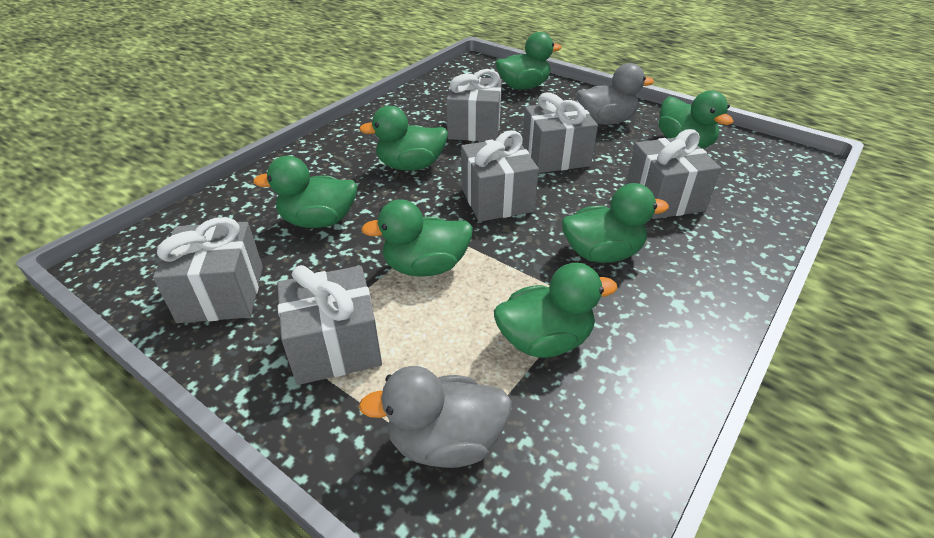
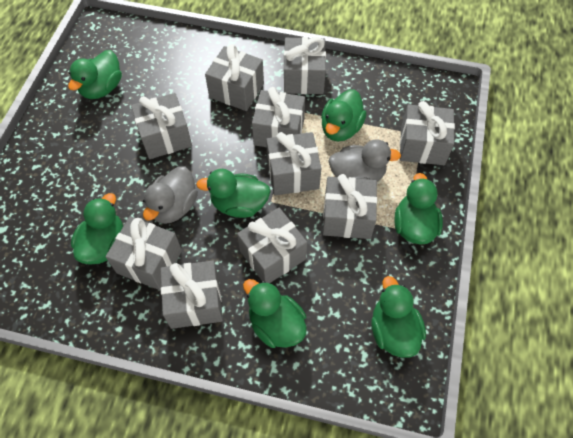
grey gift: [153,217,263,323] [277,265,382,385] [446,69,502,141] [461,130,539,222] [522,92,598,173] [626,129,721,219] = 6 -> [106,216,182,290] [131,93,192,159] [160,261,223,329] [205,44,264,111] [237,208,307,283] [252,87,305,147] [266,132,321,196] [284,37,326,94] [323,174,377,239] [400,101,455,165] = 10

